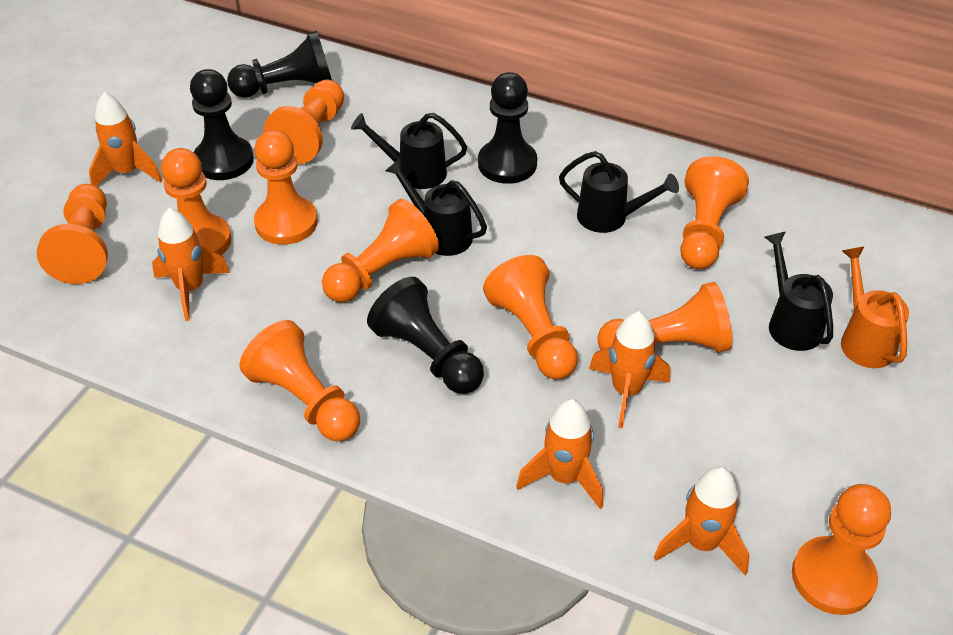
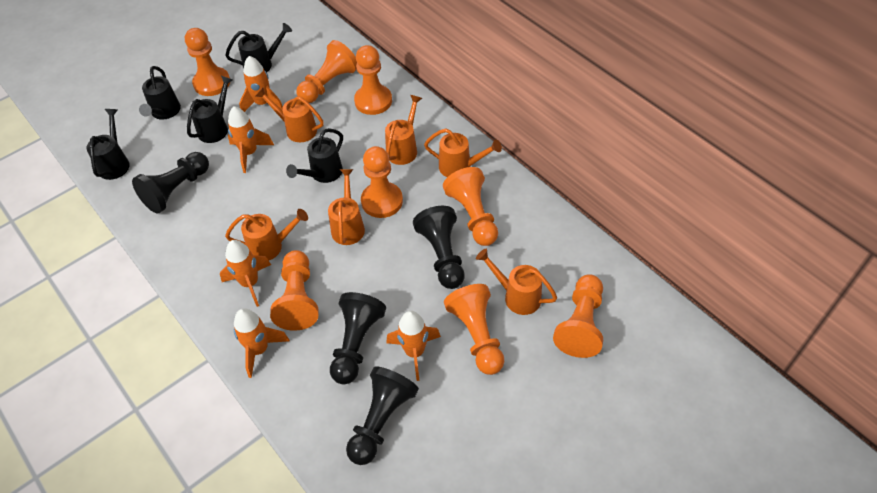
black watering can: [351,113,467,189] [385,158,487,256] [559,151,679,233] [765,231,833,351] = 4 -> [87,109,130,180] [139,66,181,120] [187,76,233,143] [225,23,292,72] [286,128,343,183] = 5
orange pawn: [37,184,108,284] [161,148,232,255] [239,320,360,441] [254,130,318,245] [264,80,344,164] [322,199,439,302] [483,255,578,379] [597,282,732,352] [680,156,749,269] [792,484,891,615] = 10 -> [185,28,230,96] [270,250,319,331] [296,40,357,103] [354,45,392,115] [361,146,403,218] [443,167,498,246] [444,284,504,375] [553,274,603,358] = 8
orange watering can: [841,247,909,368] = 1 -> [225,209,308,260] [255,88,324,142] [328,169,365,245] [385,95,422,165] [424,128,502,177] [476,249,557,315] = 6

